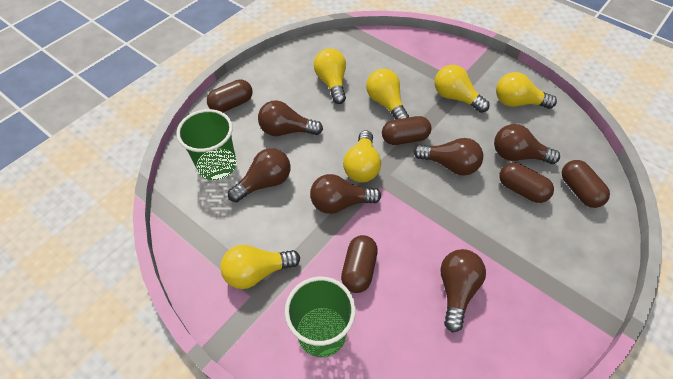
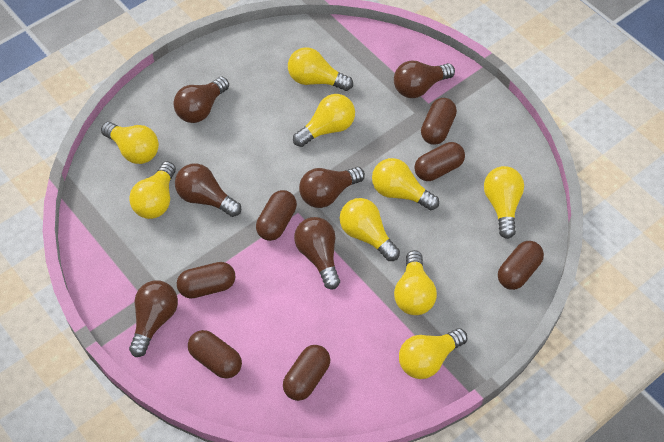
brown capsule: [207,79,253,112] [341,235,378,293] [382,116,432,145] [499,162,554,203] [562,160,610,208] = 5 -> [177,262,235,299] [188,330,242,378] [256,190,297,241] [283,345,330,401] [414,142,465,181] [421,98,457,145] [498,241,544,290] = 7
green cup: [176,109,237,180] [285,277,356,357] = 2 -> none = 0
yellow light bulb: [221,245,300,289] [314,48,346,104] [343,130,381,182] [366,69,409,120] [435,65,490,113] [496,72,557,109] = 6 -> [101,122,159,164] [129,161,176,219] [288,47,353,91] [293,94,355,147] [340,198,400,261] [372,158,439,210] [394,250,437,315] [399,328,467,379] [484,166,524,239] = 9

